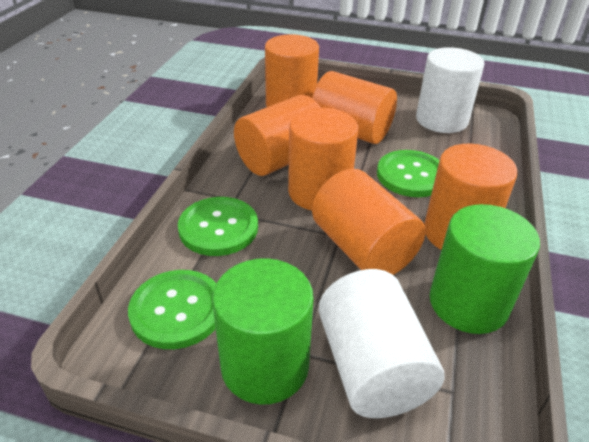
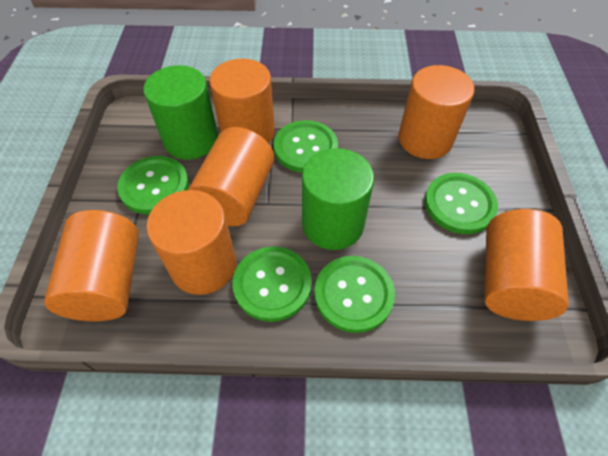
green button: [128,270,216,349] [178,197,258,256] [377,150,440,197] = 3 -> [117,156,189,214] [232,246,312,322] [274,120,338,173] [314,256,395,333] [425,173,498,234] = 5
white cylinder: [318,269,444,418] [416,47,484,133] = 2 -> none = 0

